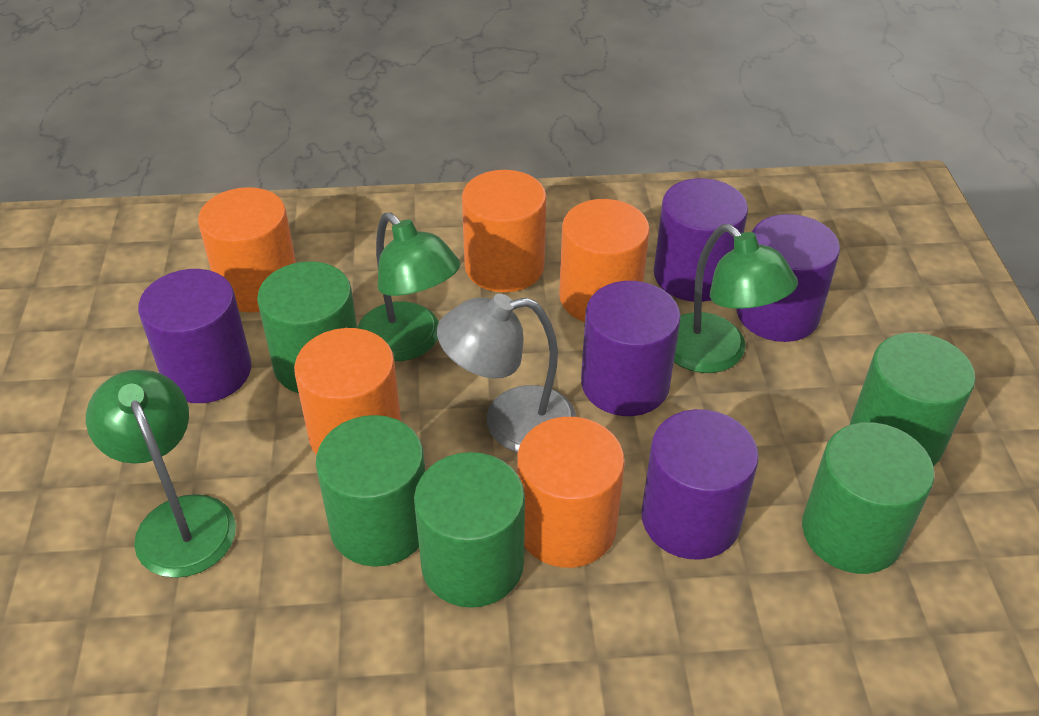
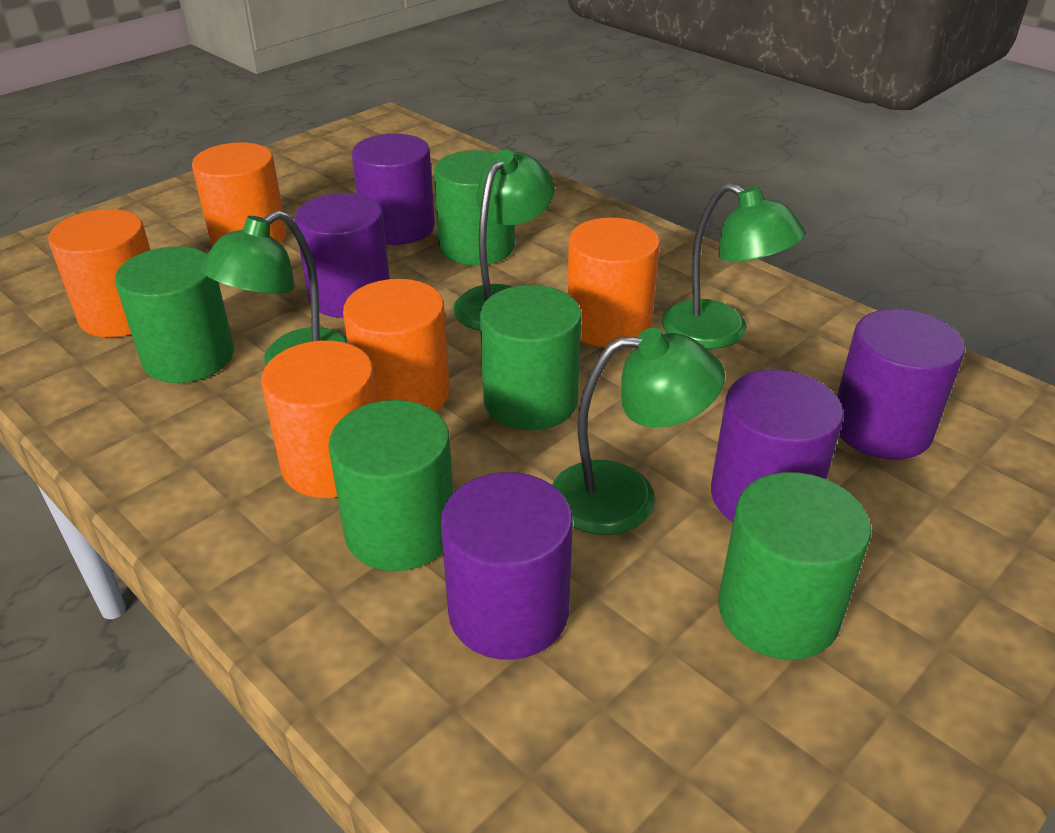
green lamp: [86,370,236,578] [357,213,461,361] [674,224,798,373] = 3 -> [200,210,347,365] [453,150,555,331] [552,328,725,535] [662,183,806,349] = 4
grey lamp: [437,294,576,452] = 1 -> none = 0

